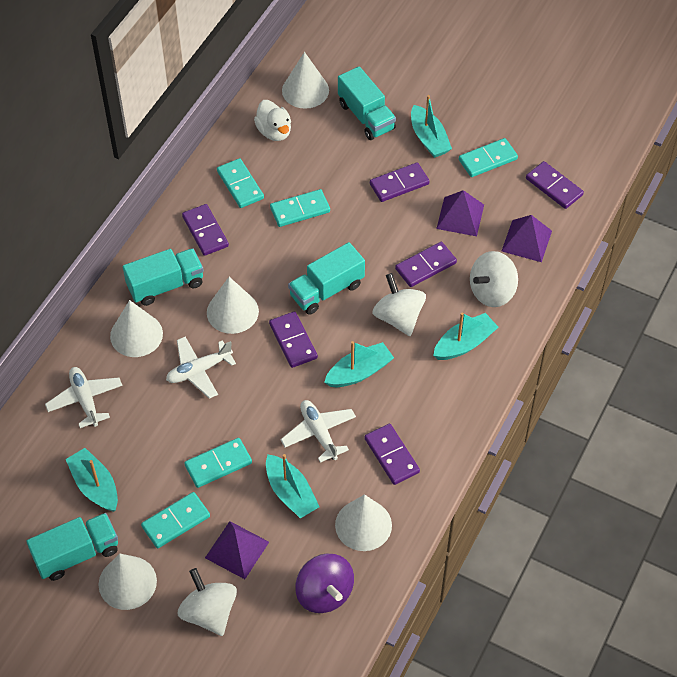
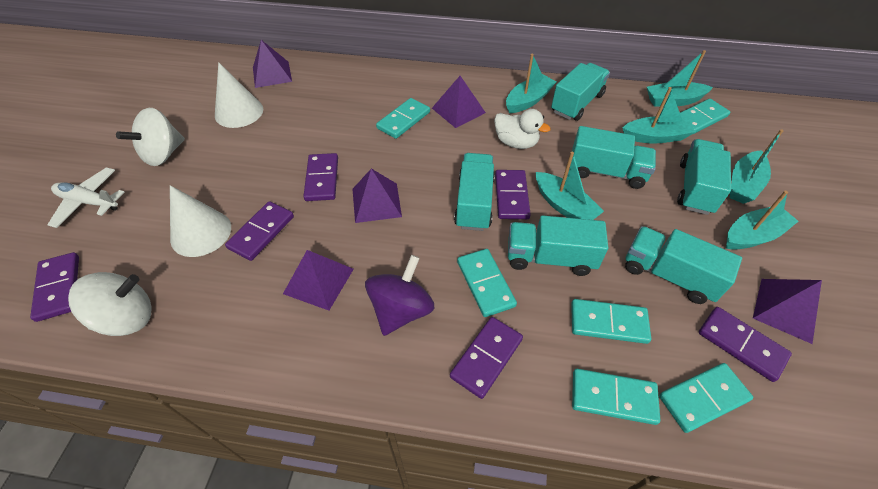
purple pyramid: [205,521,269,579] [436,190,484,236] [502,215,552,262] = 3 -> [253,40,292,88] [283,250,354,311] [352,169,402,223] [432,76,486,128] [753,279,822,344] = 5
turquoise boat: [66,448,118,512] [266,454,319,518] [324,341,394,387] [411,95,452,158] [433,313,499,360] = 5 -> [506,54,556,113] [536,152,604,220] [623,87,696,144] [647,50,713,106] [725,191,799,250] [730,129,783,204] = 6
turquoise domino: [141,492,210,548] [184,438,252,488] [217,158,264,208] [270,189,330,227] [459,138,518,177] = 5 -> [376,98,430,139] [457,249,517,317] [571,299,651,344] [572,369,660,425] [659,363,753,433] [680,99,730,134] = 6
turquoise truck: [26,513,118,581] [123,248,204,306] [288,242,365,315] [338,66,396,140] = 4 -> [454,153,495,231] [508,215,608,276] [551,63,610,121] [570,126,656,189] [625,226,742,304] [677,139,731,215] = 6
white cone: [99,553,157,610] [110,300,163,357] [207,277,259,334] [282,52,329,109] [335,494,392,551] = 5 -> [170,185,231,257] [215,62,263,128] = 2
white plane: [45,367,122,428] [166,337,236,399] [280,400,356,463] = 3 -> [47,167,124,228] = 1
white spinning top: [178,568,237,636] [372,273,426,336] [470,251,518,307] = 3 -> [68,272,151,336] [116,108,185,166] = 2

